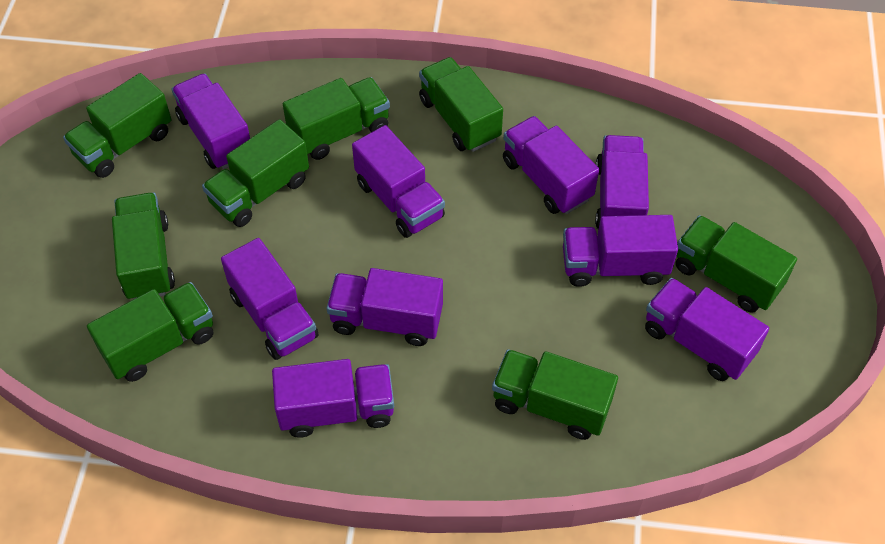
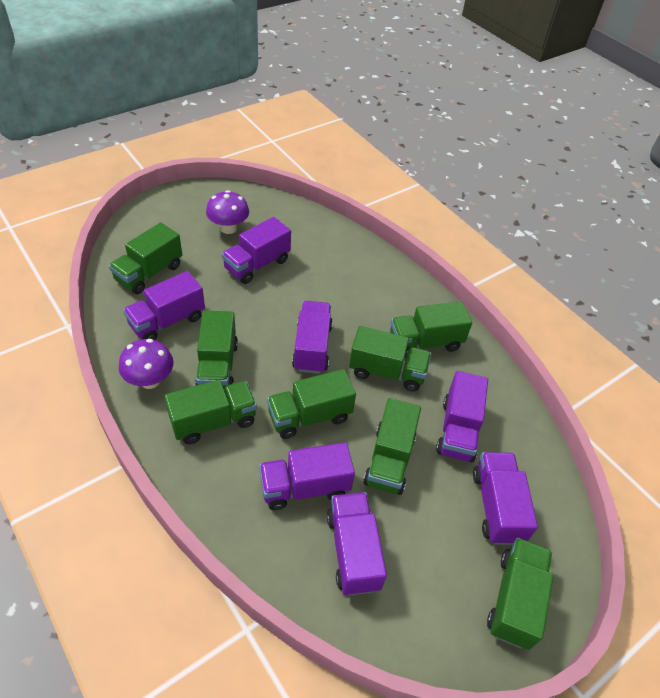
purple mushroom: none = 0 -> [119,339,173,389] [206,190,249,234] = 2
purple truck: [171,74,250,169] [221,238,319,360] [272,359,394,438] [327,268,443,346] [352,125,445,238] [503,116,599,214] [563,215,678,287] [595,135,649,229] [645,278,769,381] = 9 -> [123,271,205,340] [222,217,291,284] [259,442,355,510] [292,301,333,374] [327,492,387,596] [436,371,488,462] [473,452,538,545] = 7

